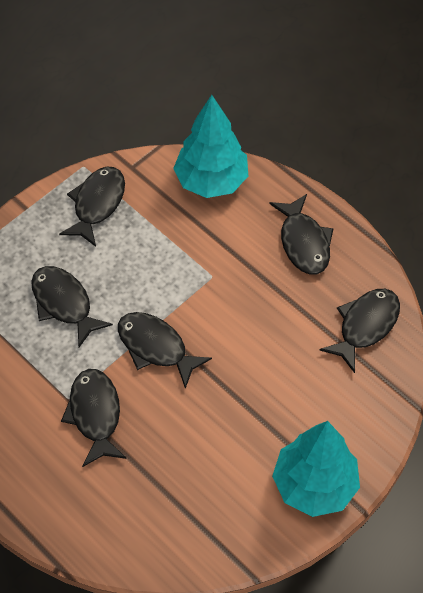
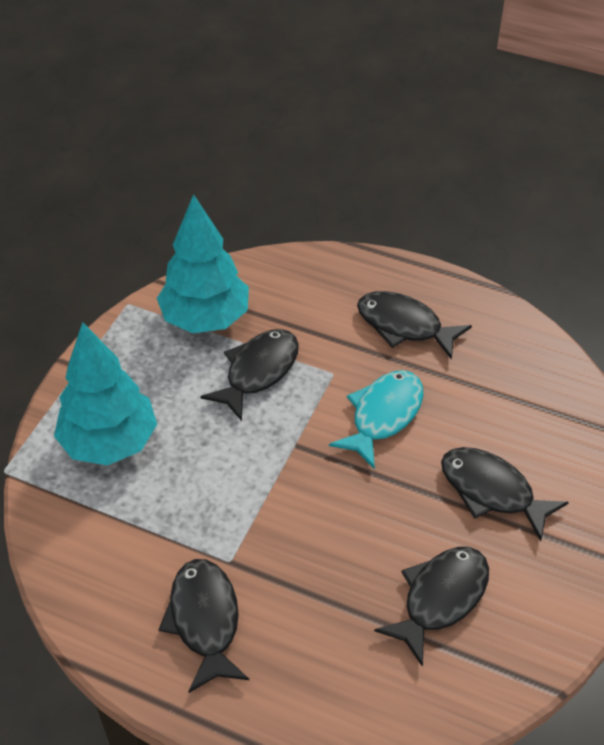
black fish: [31,266,113,347] [59,167,125,247] [61,369,127,467] [118,312,212,389] [269,194,334,275] [320,289,400,373] = 6 -> [159,559,249,693] [200,329,299,421] [357,291,472,360] [374,547,489,667] [441,447,569,541] = 5
turquoise fish: none = 0 -> [329,370,424,469] = 1

